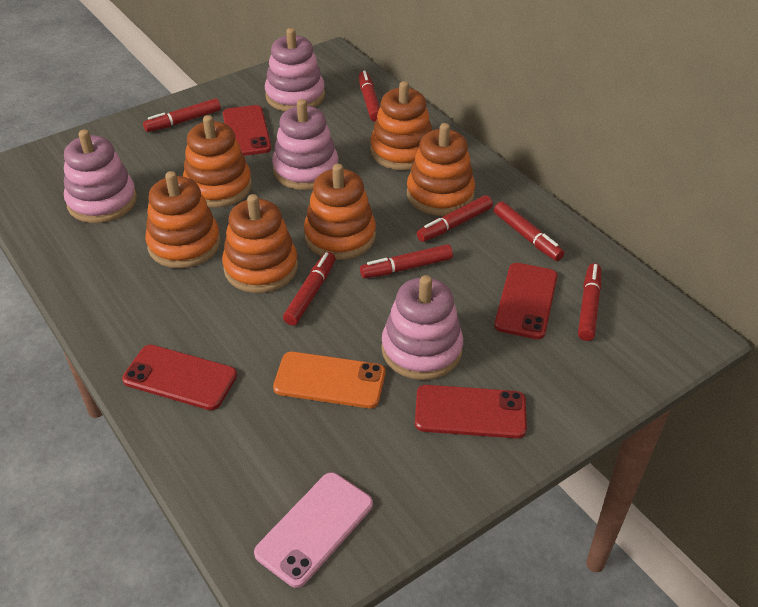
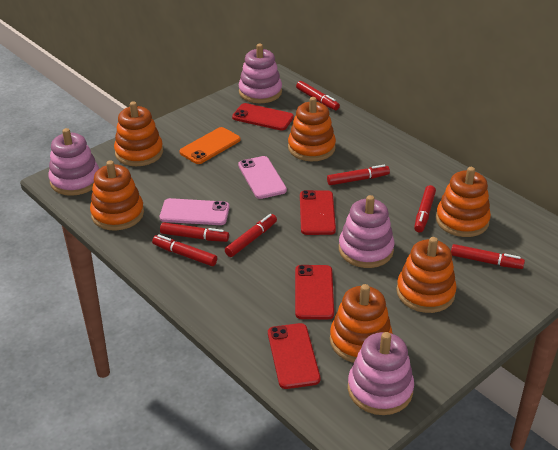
pink phone: [254,472,373,588] = 1 -> [160,198,229,225] [238,156,287,199] = 2

